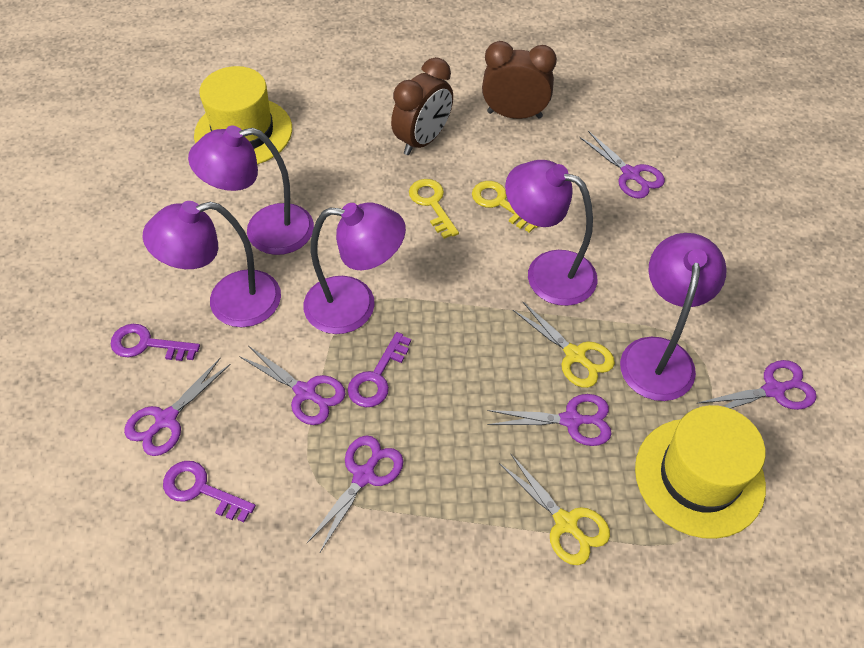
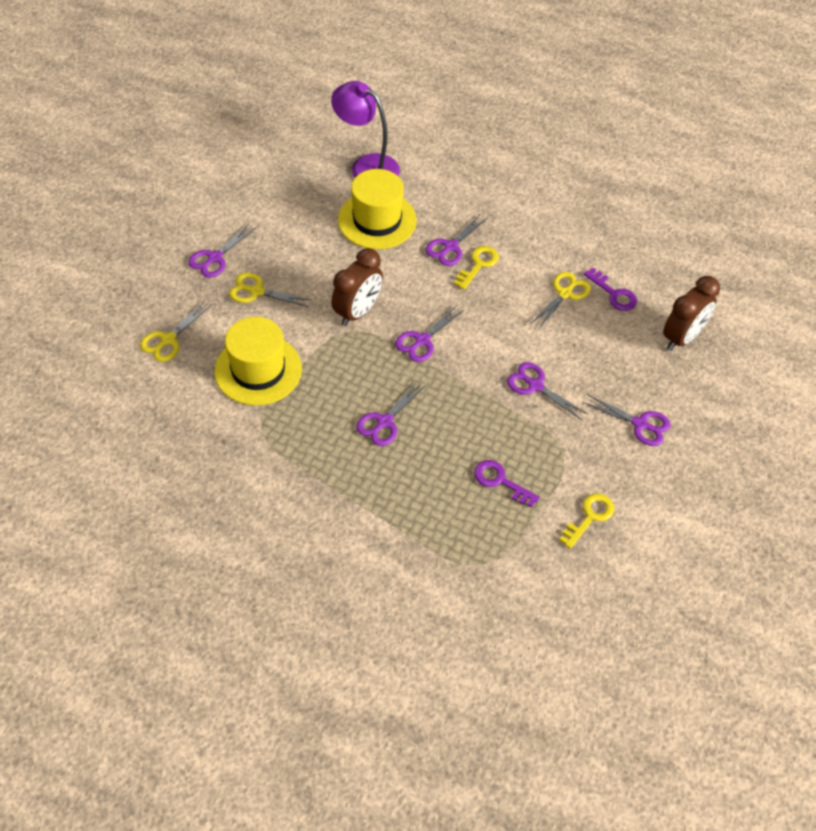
purple key: [111,324,200,361] [163,461,256,522] [348,332,411,407] = 3 -> [474,460,540,508] [584,268,637,311] = 2
purple lamp: [143,201,281,327] [188,126,314,255] [304,202,406,334] [505,160,597,306] [620,233,727,401] = 5 -> [331,81,400,178] = 1
yellow scissors: [499,453,610,565] [513,301,615,388] = 2 -> [140,301,212,362] [229,272,311,307] [530,272,591,330] = 3

